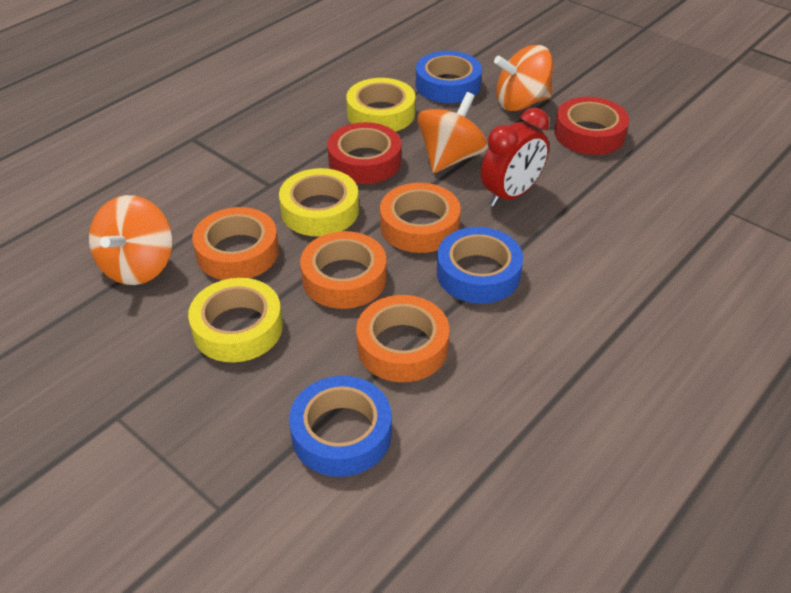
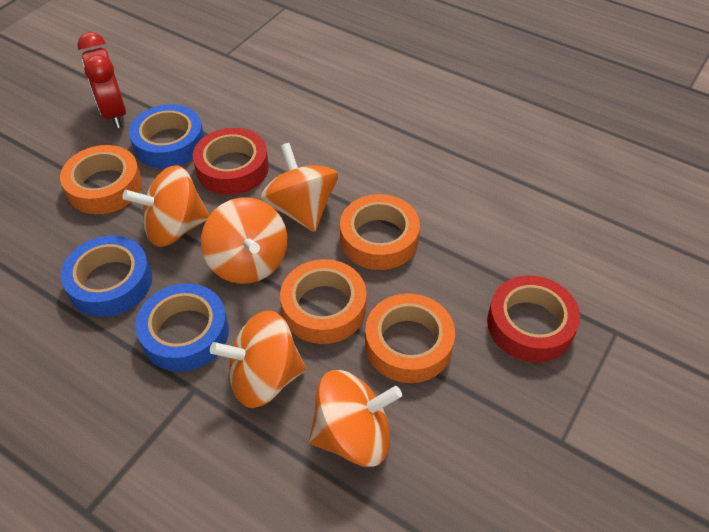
orange spinning top: [89,195,173,285] [417,92,488,173] [494,45,553,111] = 3 -> [123,165,210,247] [201,198,287,284] [210,311,306,408] [260,143,338,232] [309,370,402,467] = 5
yellow tape: [188,278,283,362] [279,168,359,236] [346,78,415,132] = 3 -> none = 0

